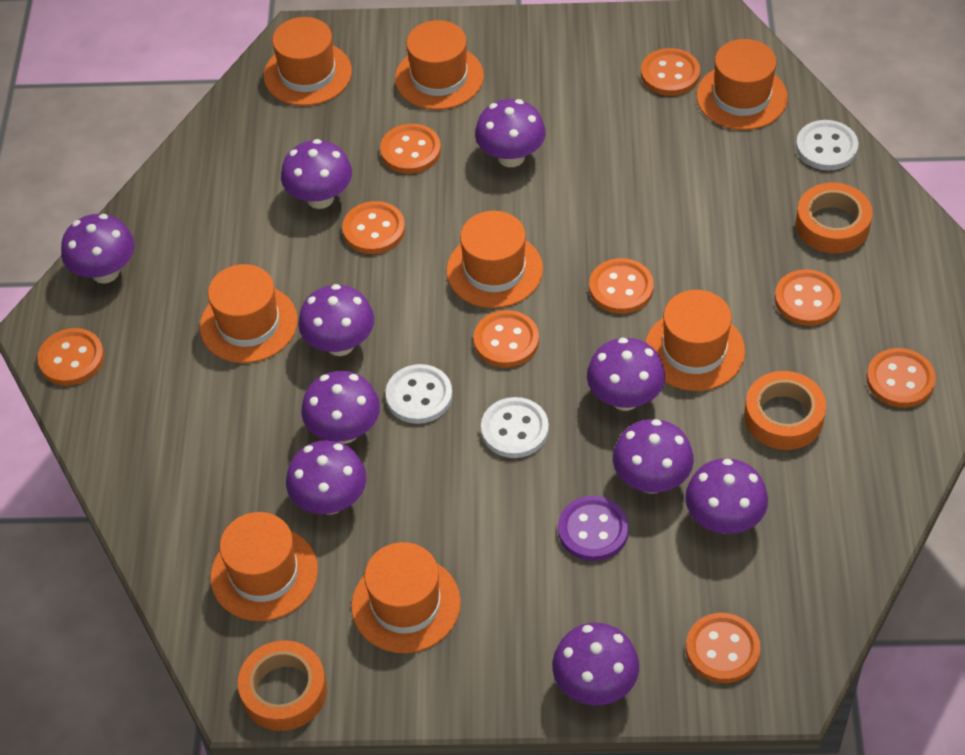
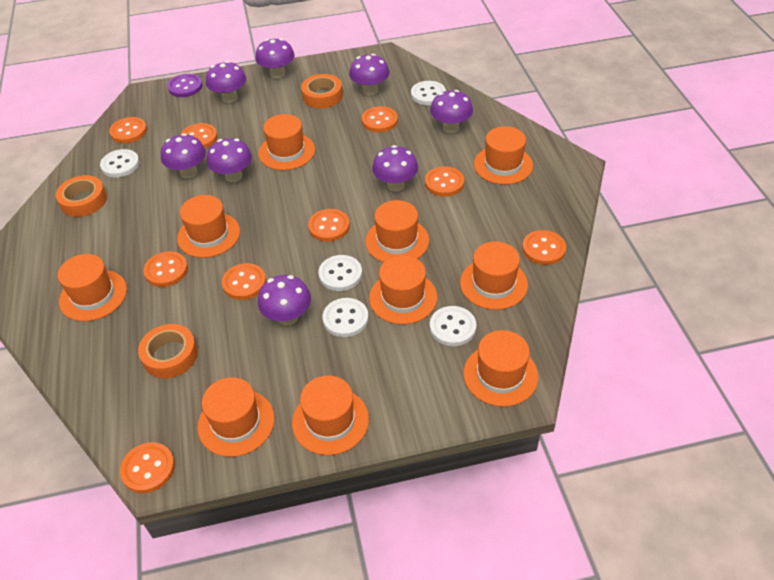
orange hat: [200,264,298,363] [210,512,318,621] [264,17,352,106] [351,542,461,653] [395,20,484,110] [446,211,543,308] [645,290,745,391] [696,39,788,130] = 8 -> [58,254,127,321] [177,195,240,258] [197,377,275,457] [258,114,315,170] [292,375,369,455] [365,200,429,262] [369,255,437,324] [460,241,528,310] [463,330,539,407] [474,126,533,185] = 10
purple mushroom: [61,214,135,284] [281,139,352,209] [286,440,367,515] [298,284,374,356] [301,371,380,444] [475,99,546,167] [552,623,639,705] [587,337,665,411] [613,419,694,494] [685,458,768,534] = 10 -> [161,133,206,178] [206,61,246,103] [207,138,252,182] [255,38,295,78] [258,275,311,325] [349,54,390,95] [372,145,418,191] [430,90,473,133] = 8
white button: [385,364,452,424] [481,397,549,458] [796,120,858,170] = 3 -> [100,149,140,177] [318,255,362,291] [323,298,369,337] [411,81,446,105] [430,306,477,346] = 5

